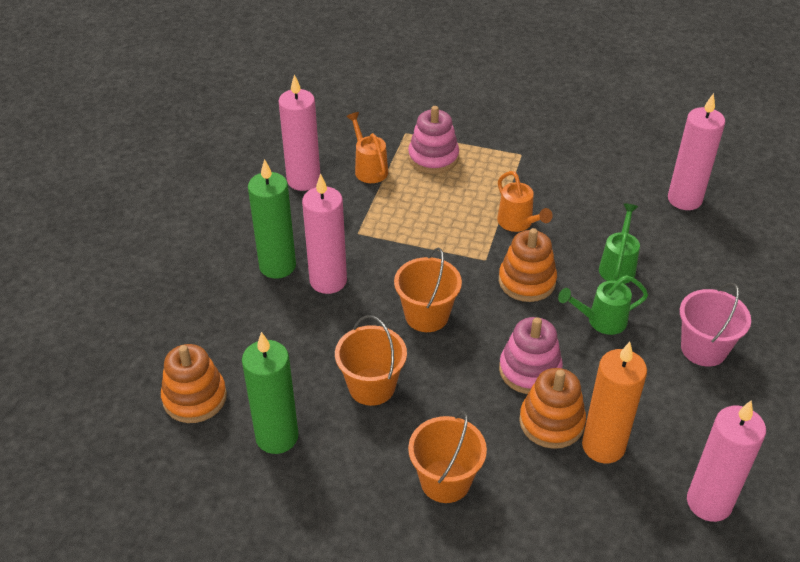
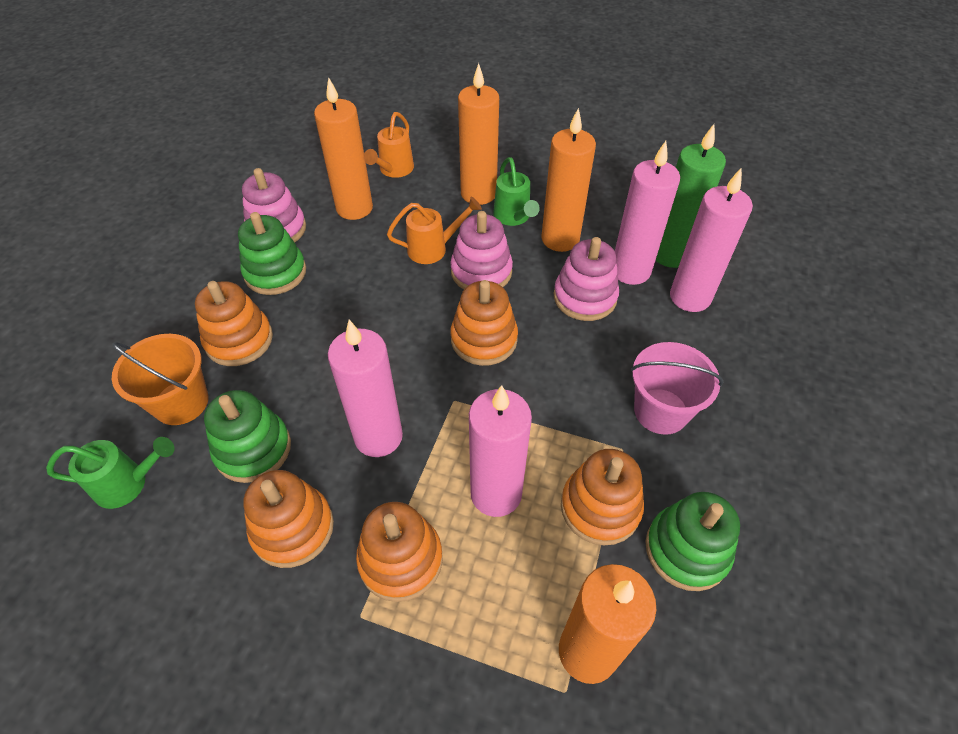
green candle: [242,332,299,454] [248,159,296,279] = 2 -> [656,124,726,268] = 1
green stacking toy: none = 0 -> [204,390,291,483] [238,212,306,295] [645,492,740,591] = 3
orange bucket: [335,315,407,406] [394,248,462,332] [408,411,487,503] = 3 -> [112,334,209,425] = 1
orange candle: [582,342,647,463] = 1 -> [314,77,373,220] [458,63,499,205] [541,108,596,252] [559,564,656,684] = 4
orange stacking toy: [161,344,227,423] [499,228,557,302] [519,368,586,449] = 3 -> [195,281,273,366] [243,470,334,568] [356,502,443,602] [450,280,518,366] [561,449,644,545] = 5
pink stacking toy: [408,106,459,174] [499,317,563,394] = 2 -> [242,168,306,242] [450,211,513,289] [554,237,619,321] = 3

